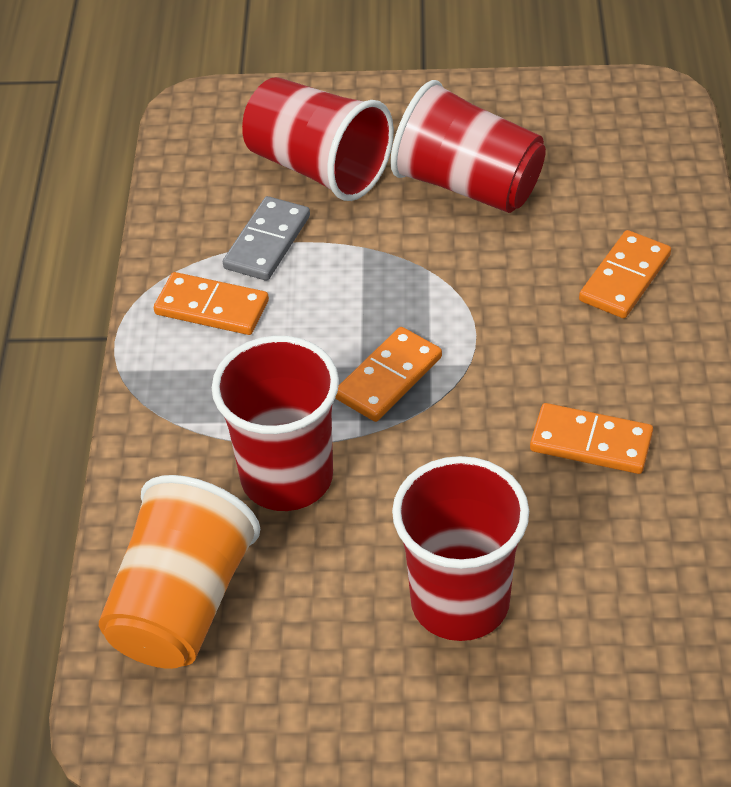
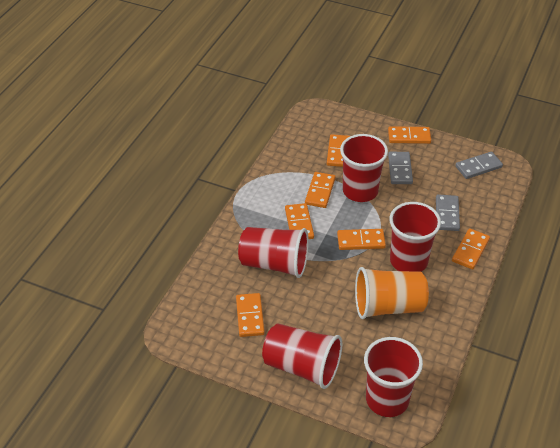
grey domino: [223,196,310,281] = 1 -> [388,152,413,184] [436,194,460,231] [455,152,503,179] = 3
orange domino: [154,272,269,335] [335,327,442,422] [530,403,653,474] [579,230,671,318] = 4 -> [236,293,265,337] [285,203,314,239] [305,172,335,208] [327,134,350,167] [337,229,386,250] [388,126,431,144] [452,228,490,269] = 7
red cup: [212,336,339,511] [242,77,394,201] [390,80,546,213] [392,456,529,641] = 4 -> [238,227,309,278] [262,323,342,389] [340,134,388,202] [364,337,423,417] [389,202,441,272] = 5

